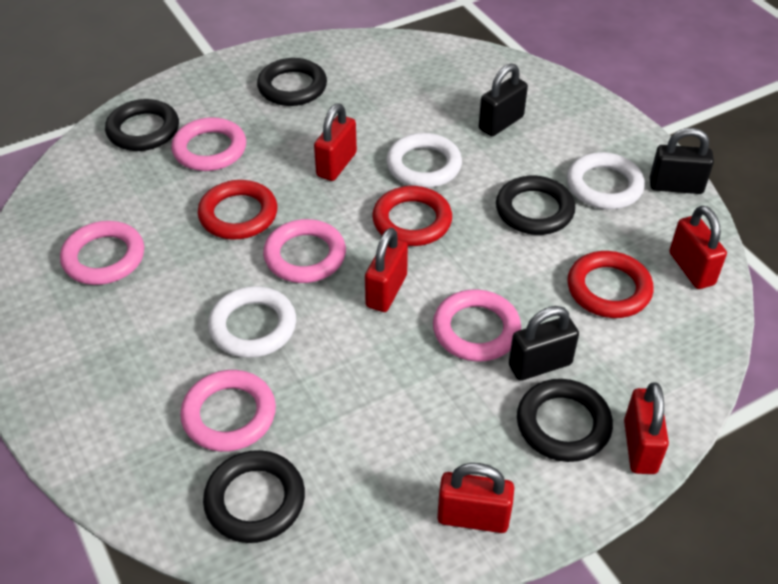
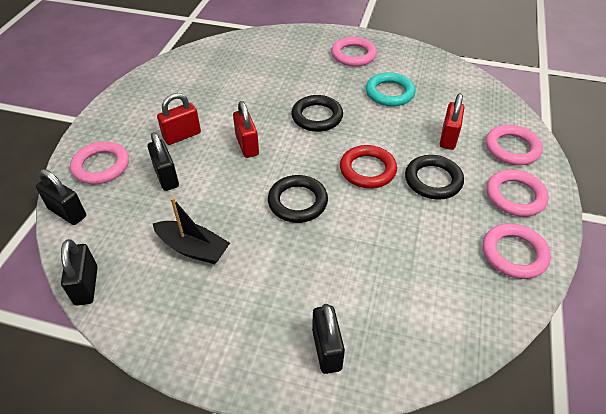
black boat: none = 0 -> [152,197,230,264] = 1
black padlock: [479,63,528,136] [509,306,579,381] [650,128,714,194] = 3 -> [36,169,86,225] [61,239,98,306] [148,132,179,191] [312,304,345,374] = 4
black ring: [105,99,179,151] [203,450,305,543] [257,58,327,106] [496,176,575,235] [517,379,613,462] = 5 -> [268,175,328,223] [291,95,343,132] [405,155,464,200] = 3
red padlock: [314,103,357,181] [365,228,408,312] [437,463,514,533] [624,382,669,474] [669,206,727,289] = 5 -> [157,93,201,145] [233,101,259,158] [440,94,464,150] = 3
red ring: [198,180,277,240] [372,186,452,246] [567,251,653,318] = 3 -> [340,145,397,188] = 1
turquoise ring: none = 0 -> [366,72,415,106] = 1
white ring: [208,286,296,358] [386,133,462,188] [567,152,645,209] = 3 -> none = 0

